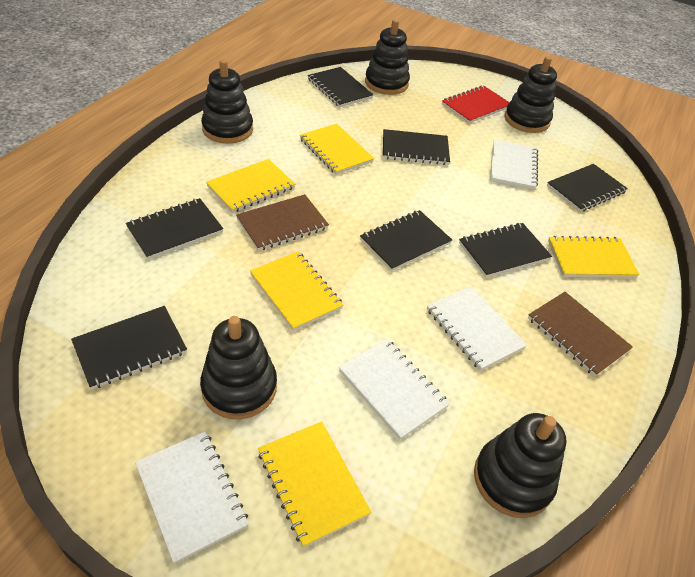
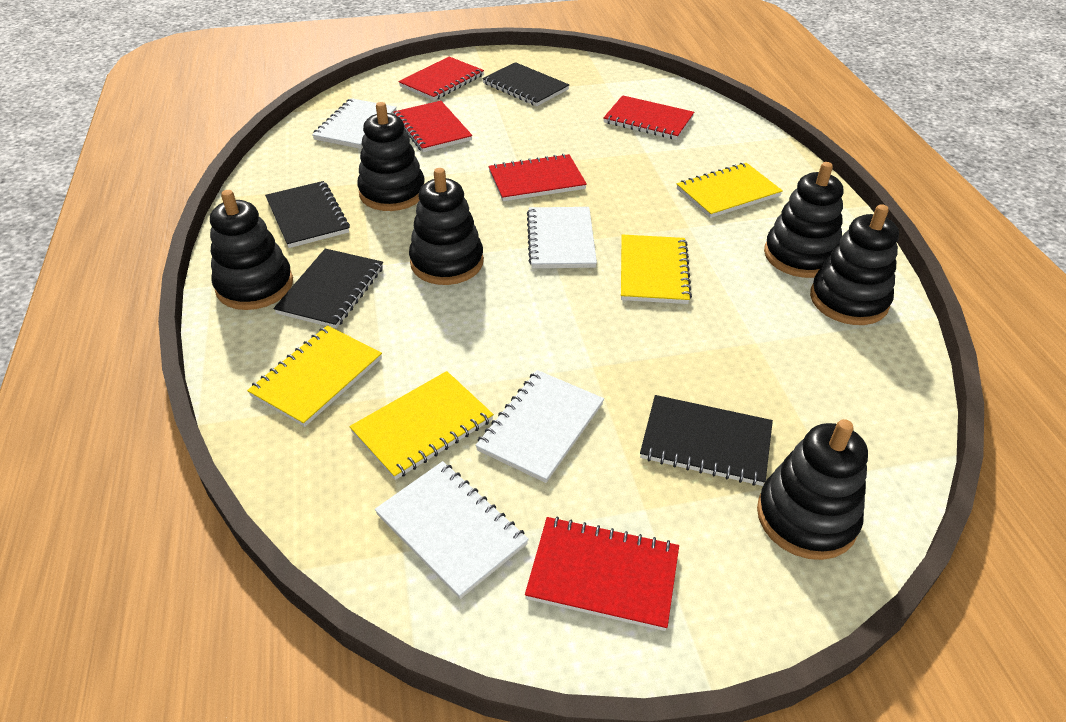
black notebook: [71,306,187,390] [126,198,223,259] [308,67,374,107] [360,210,452,271] [383,129,450,165] [459,223,552,278] [547,164,628,212] = 7 -> [265,181,350,248] [273,248,383,329] [482,62,569,106] [640,395,773,486] = 4
black stacking toy: [200,316,277,419] [201,60,253,144] [365,19,410,95] [474,413,566,518] [505,56,557,133] = 5 -> [210,190,293,310] [357,102,425,211] [409,168,484,285] [757,419,868,560] [764,162,843,278] [810,204,899,325] = 6
brown notebook: [236,194,329,251] [528,292,633,377] = 2 -> none = 0
red notebook: [442,85,509,123] = 1 -> [393,101,472,152] [399,57,484,101] [488,153,587,201] [525,516,679,631] [603,95,694,140] = 5
yellow notebook: [206,159,295,213] [250,251,343,331] [258,421,371,548] [300,124,374,175] [548,236,640,278] = 5 -> [247,325,382,427] [349,371,494,480] [621,234,692,304] [677,162,783,218] = 4

